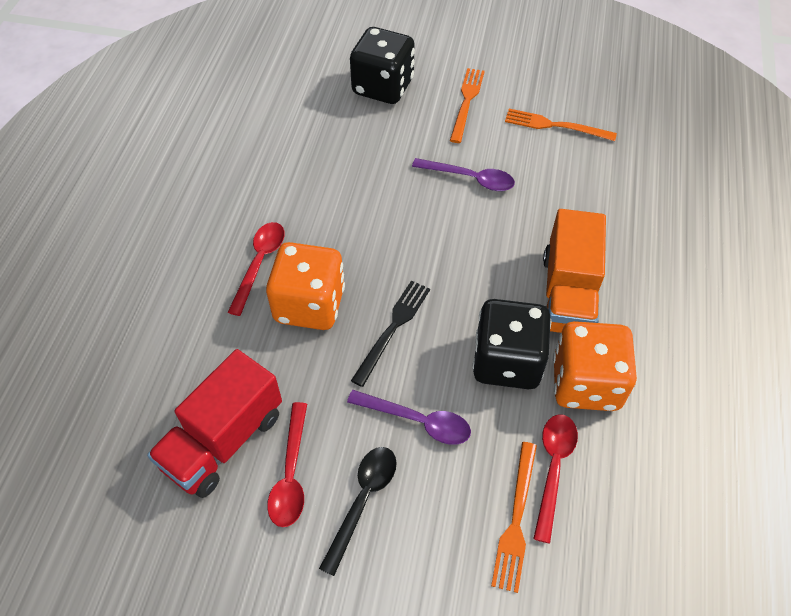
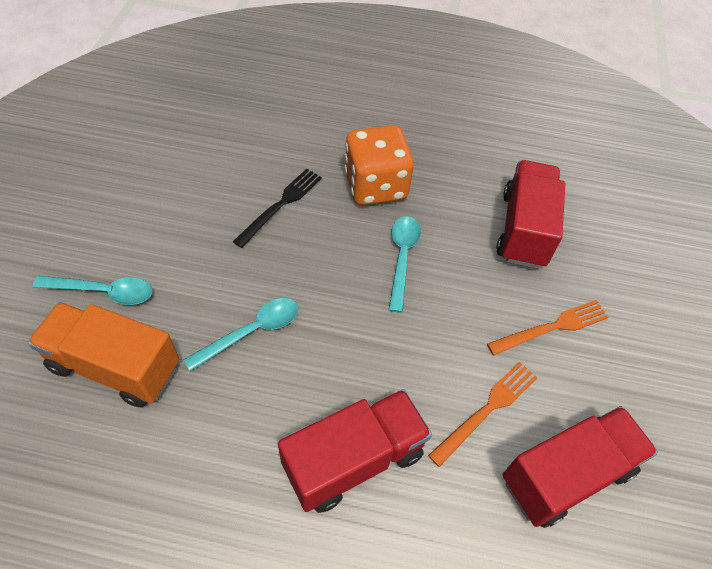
black dice: [350,27,415,104] [472,299,551,389] = 2 -> none = 0
black spoon: [319,447,397,576] = 1 -> none = 0
orange dice: [266,242,345,330] [553,321,637,411] = 2 -> [344,125,414,205] = 1
orange fork: [450,68,485,143] [491,442,537,593] [505,109,617,141] = 3 -> [428,362,538,467] [487,300,609,355] = 2
purple spoon: [347,390,471,445] [412,158,515,191] = 2 -> none = 0
red spoon: [228,222,285,316] [267,402,307,527] [533,414,578,543] = 3 -> none = 0
red truck: [147,349,282,498] = 1 -> [278,389,432,513] [496,160,565,269] [503,406,658,528] = 3
turquoise spoon: none = 0 -> [32,276,152,305] [184,298,299,371] [389,216,421,313] = 3

